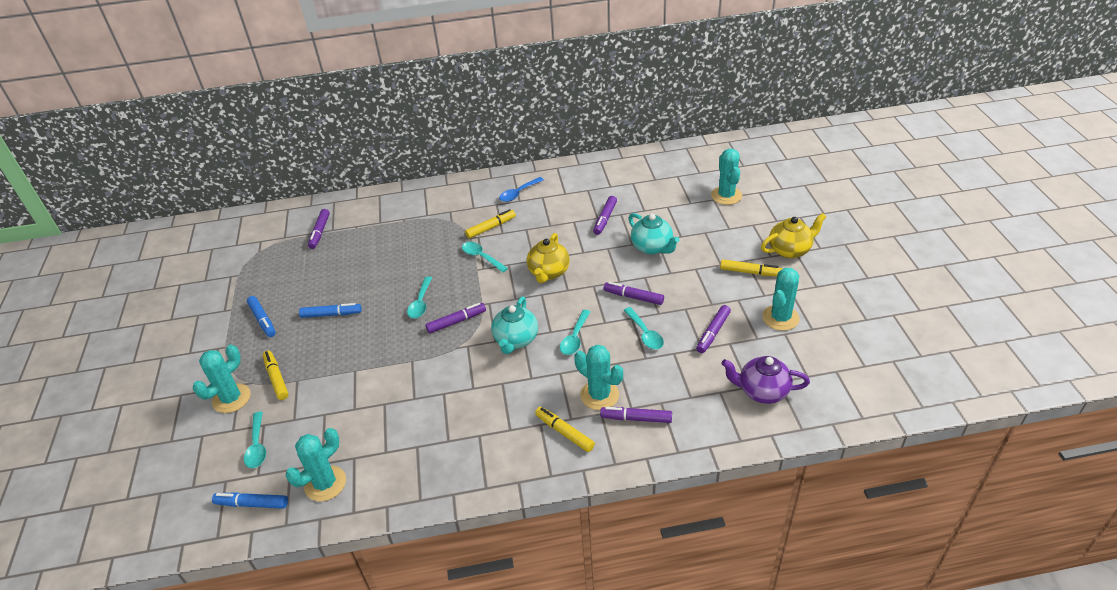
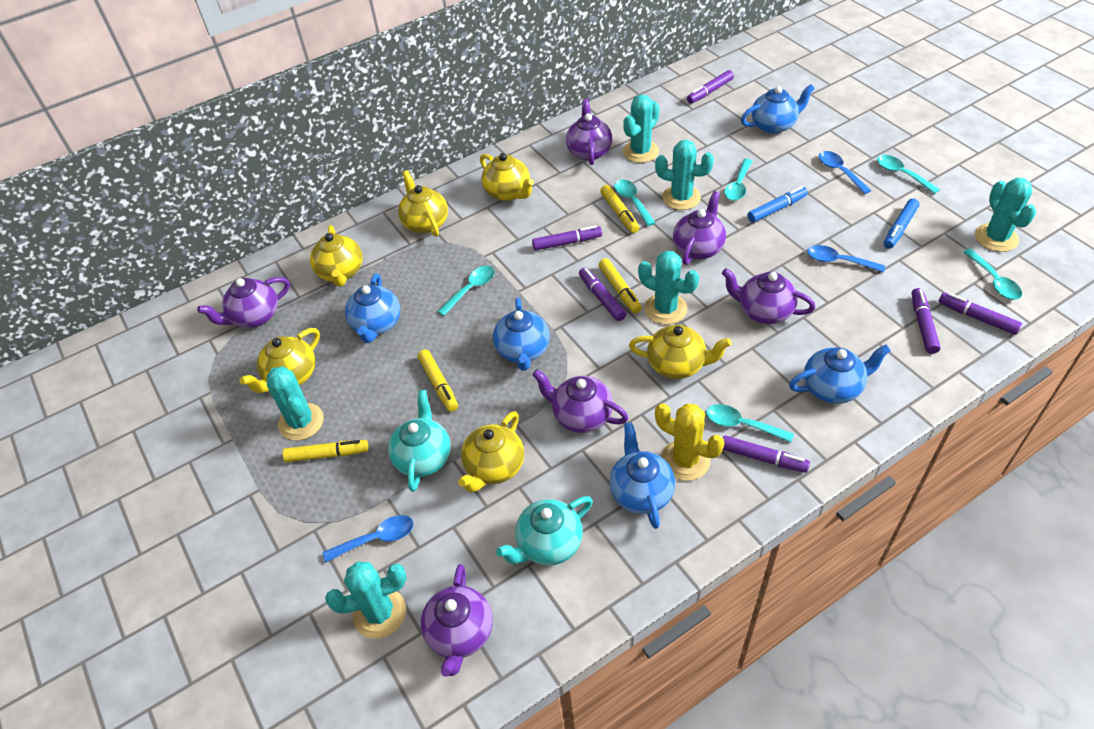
blue marker: [212,492,288,509] [247,296,276,337] [299,303,362,318] = 3 -> [747,186,808,222] [884,198,920,249] = 2
blue spoon: [499,177,544,202] = 1 -> [323,515,414,563] [807,245,885,273] [819,151,872,194] = 3
blue teapot: none = 0 -> [345,274,400,343] [493,298,550,371] [609,422,675,529] [741,84,815,134] [789,345,891,404] = 5
purple teapot: [721,356,810,404] = 1 -> [197,277,290,328] [421,564,493,677] [533,370,628,433] [566,99,612,165] [673,191,726,265] [722,268,816,324] = 6
turquoise cactus: [193,345,251,413] [286,428,346,501] [574,345,623,410] [711,149,742,205] [762,268,800,331] = 5 -> [267,366,324,441] [325,561,407,639] [623,95,660,163] [638,251,699,325] [655,140,714,210] [975,178,1036,252] = 6
turquoise spoon: [244,412,266,468] [407,277,432,318] [462,242,508,272] [560,310,590,355] [624,307,664,349] = 5 -> [437,266,495,316] [614,179,656,226] [706,404,794,443] [724,159,752,201] [877,155,940,194] [963,249,1022,300] = 6
yellow cactus: none = 0 -> [655,403,724,481] = 1
yellow teapot: [527,233,570,283] [761,213,827,258] = 2 -> [240,328,320,393] [310,225,362,287] [398,170,448,237] [458,411,524,493] [480,153,534,201] [629,325,731,379] = 6

